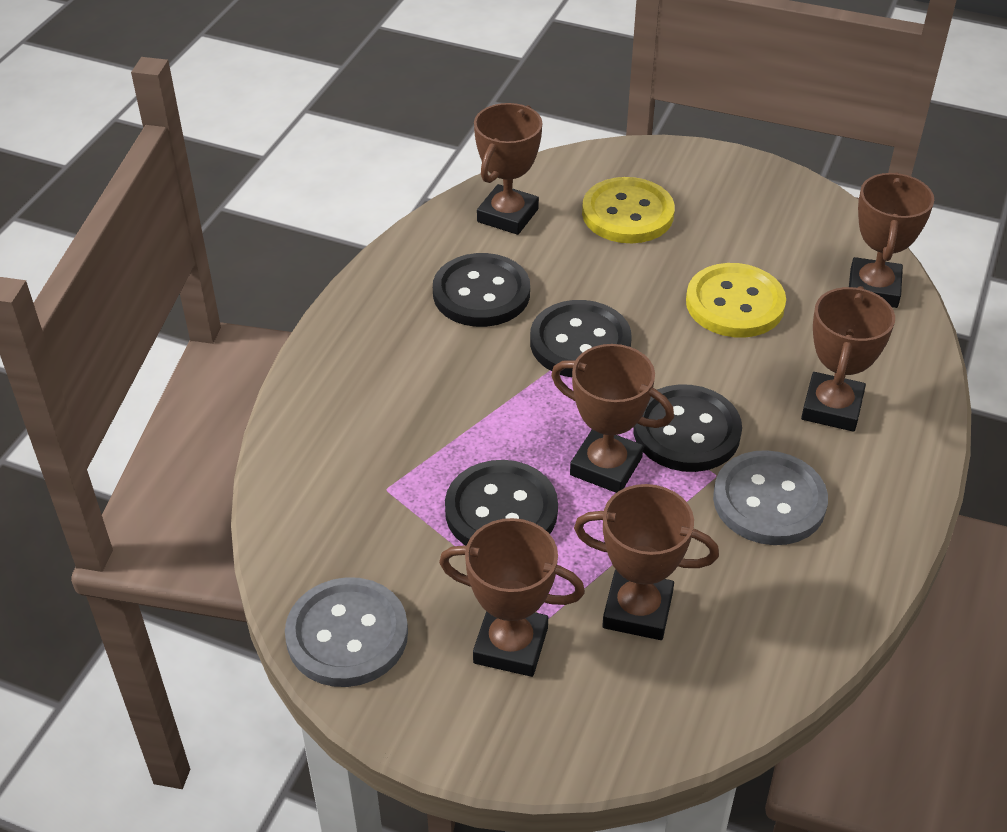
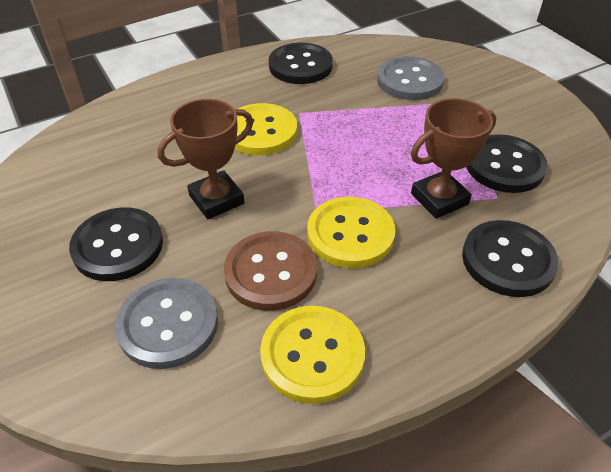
brown button: none = 0 -> [224,231,317,311] = 1
brown trophy: [439,518,585,677] [474,103,542,235] [551,344,674,493] [574,484,719,640] [801,286,895,432] [849,172,934,308] = 6 -> [157,99,253,219] [411,98,496,219] = 2
yellow button: [582,177,675,243] [686,263,786,338] = 2 -> [235,103,297,155] [260,306,365,404] [307,197,395,268] = 3

